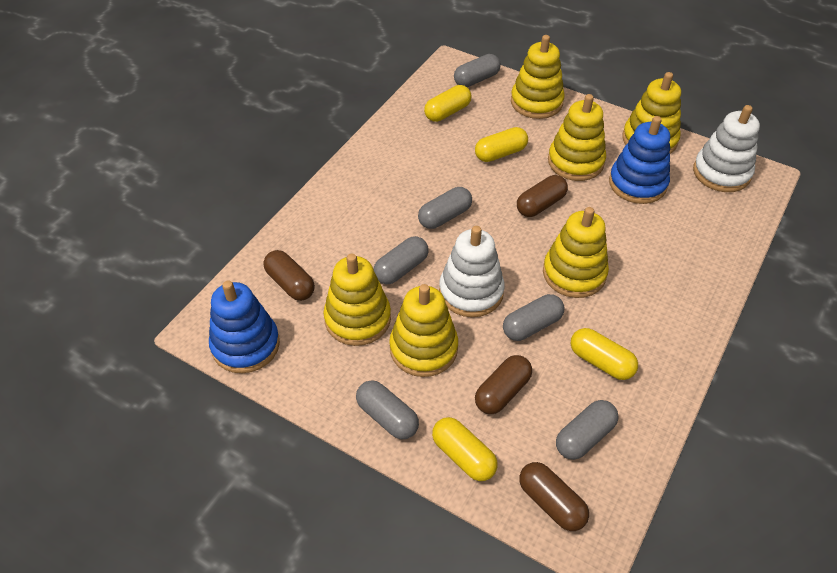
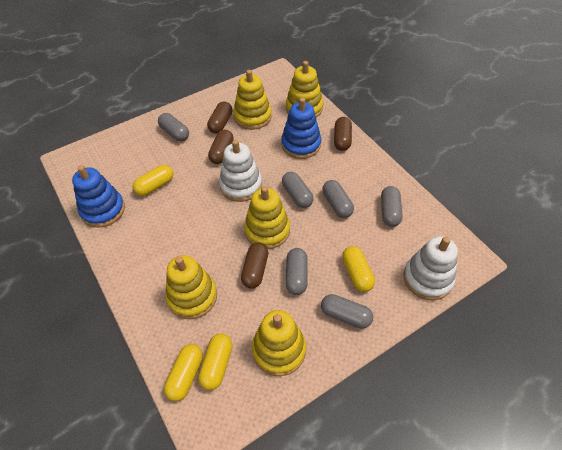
yellow stacking toy: [324,254,391,346] [389,284,458,377] [511,35,565,119] [543,207,609,298] [548,94,606,181] [622,72,681,154] = 6 -> [166,255,217,319] [233,70,272,130] [244,186,290,249] [252,310,306,376] [286,61,323,118] = 5

